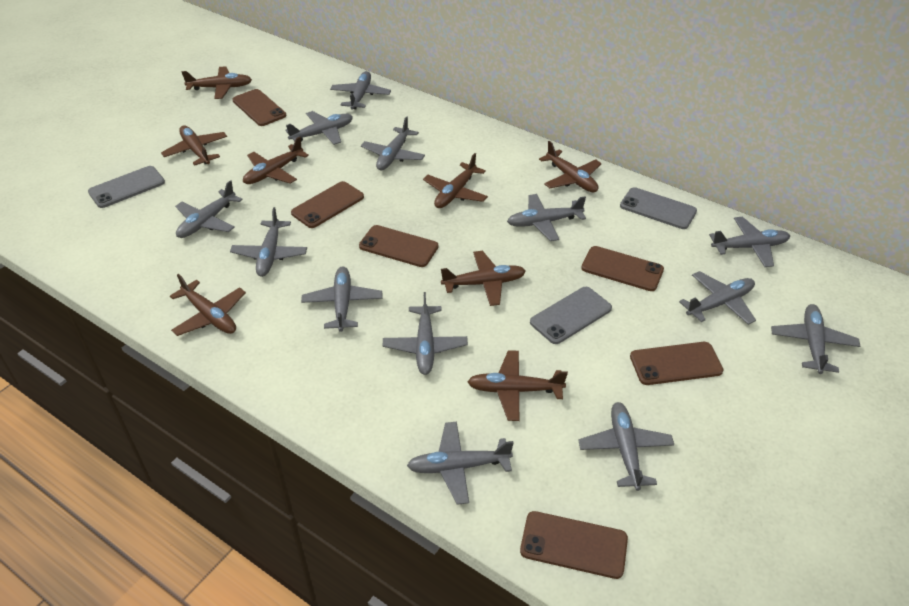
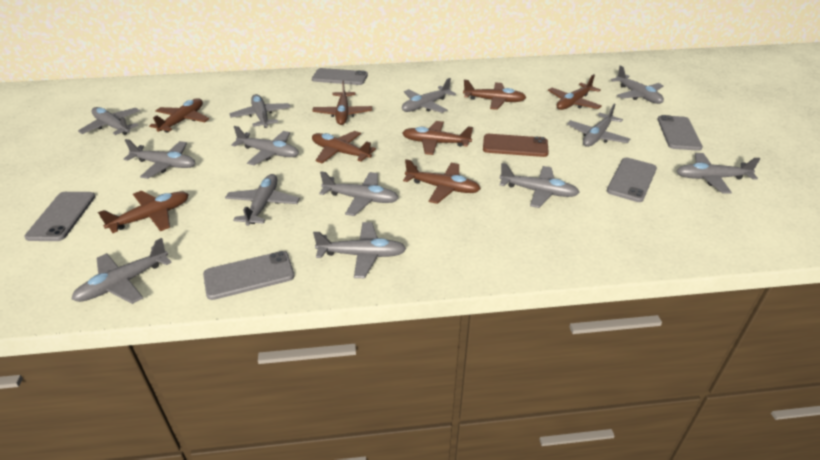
brown phone: [232,89,286,126] [291,181,364,228] [359,225,438,267] [520,511,628,579] [581,246,664,291] [630,342,723,385] = 6 -> [483,134,549,157] = 1
grey phone: [88,166,165,208] [530,287,612,344] [620,187,697,229] = 3 -> [24,192,96,241] [203,251,294,300] [312,68,368,85] [607,158,657,202] [657,115,703,151] = 5

